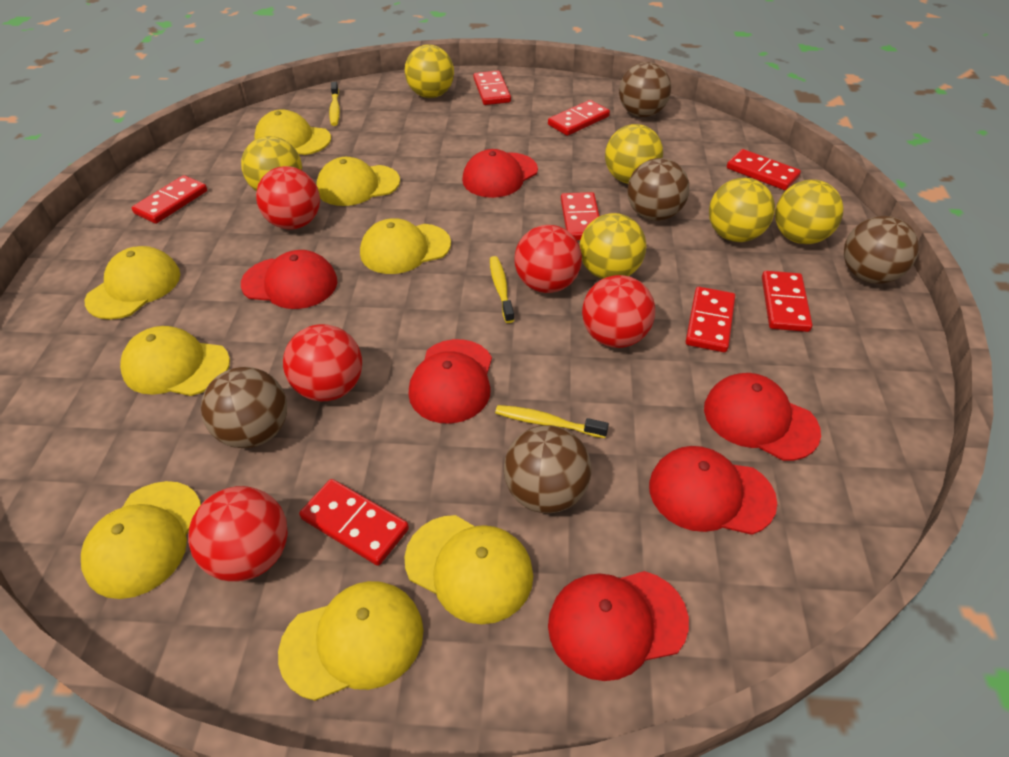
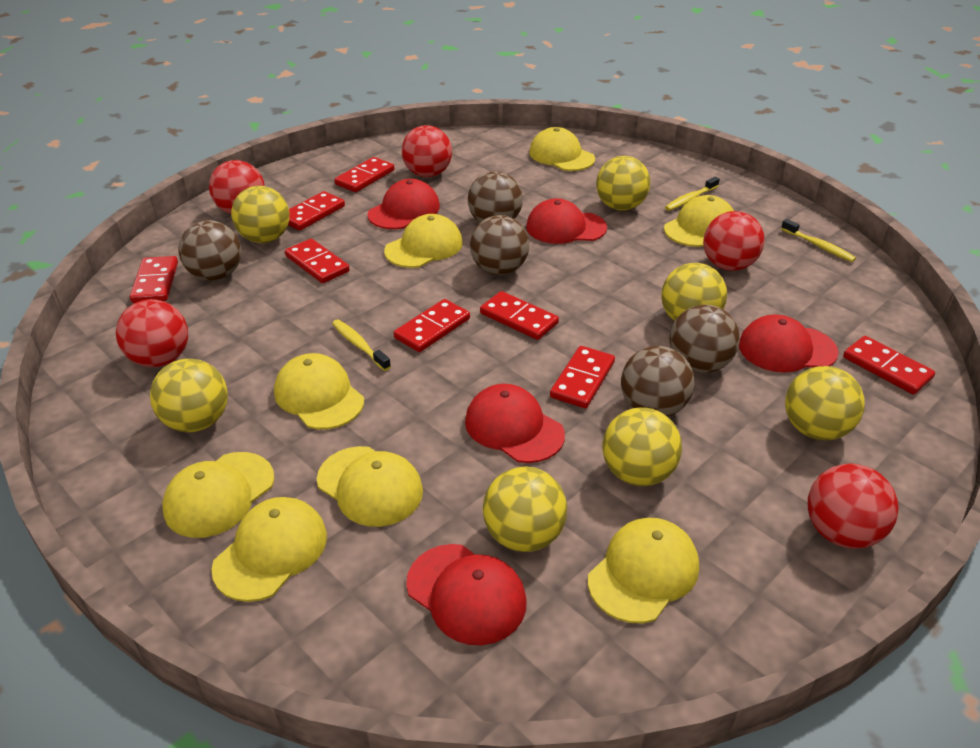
red cap: [241,250,337,309] [409,339,492,423] [462,149,538,198] [548,571,689,681] [649,446,777,535] [704,373,821,461] = 6 -> [367,179,440,229] [406,544,527,645] [465,384,565,463] [526,198,607,244] [739,315,839,373] = 5
yellow ball: [241,136,302,191] [405,45,454,98] [580,213,646,279] [605,124,663,184] [709,178,775,242] [775,180,843,244] = 6 -> [150,359,228,432] [231,186,290,243] [483,467,567,552] [596,156,650,211] [602,407,682,486] [661,263,727,321] [785,366,865,440] = 7

